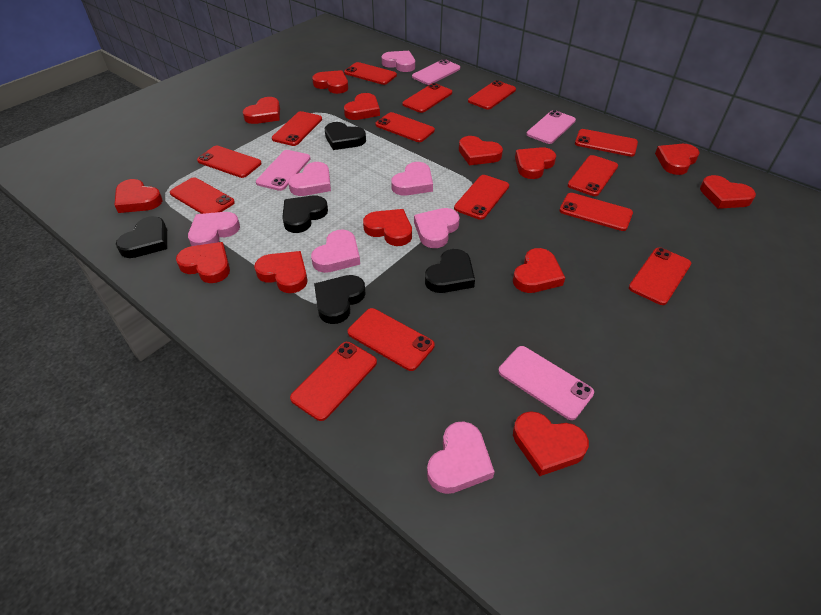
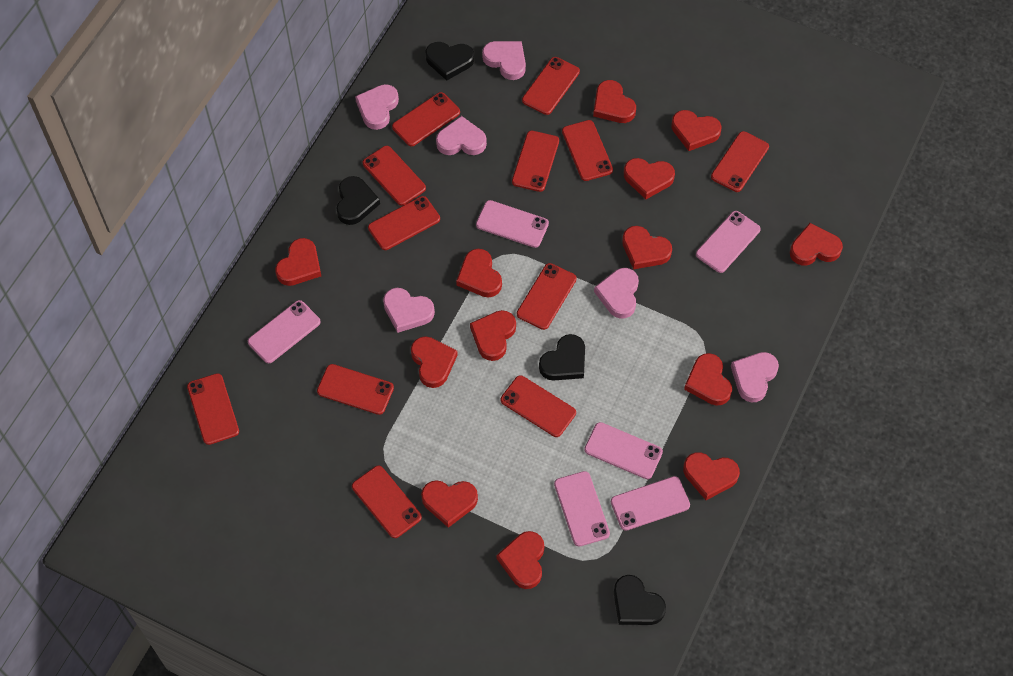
black heart: [116,216,167,258] [282,195,328,233] [314,275,366,324] [325,122,366,150] [425,249,475,293] = 5 -> [337,176,380,225] [425,42,474,81] [539,334,585,381] [614,575,666,625] = 4
pink heart: [188,212,240,246] [288,162,331,196] [311,230,360,273] [382,51,415,72] [391,162,433,196] [414,208,460,248] [427,421,495,494] = 7 -> [355,84,399,130] [383,288,435,333] [436,116,487,155] [482,41,526,80] [594,268,639,319] [731,352,779,402] = 6
pink phone: [256,150,311,191] [412,59,460,85] [498,346,594,420] [526,110,576,144] = 4 -> [248,300,321,363] [476,200,549,248] [554,471,610,547] [584,422,663,479] [611,476,690,531] [696,211,761,273] = 6
red phone: [170,177,235,214] [197,146,261,178] [272,111,322,146] [290,342,377,421] [344,62,397,85] [347,308,435,371] [376,112,435,142] [402,83,452,113] [454,175,509,220] [468,80,516,109] [560,193,633,231] [568,155,618,196] [575,129,638,157] [629,248,691,305] = 14 -> [187,373,239,445] [317,364,394,415] [352,466,422,538] [363,146,426,206] [368,196,440,250] [392,92,460,146] [501,375,576,437] [512,131,559,192] [517,263,577,330] [522,57,580,115] [562,120,613,181] [711,131,769,192] = 12

